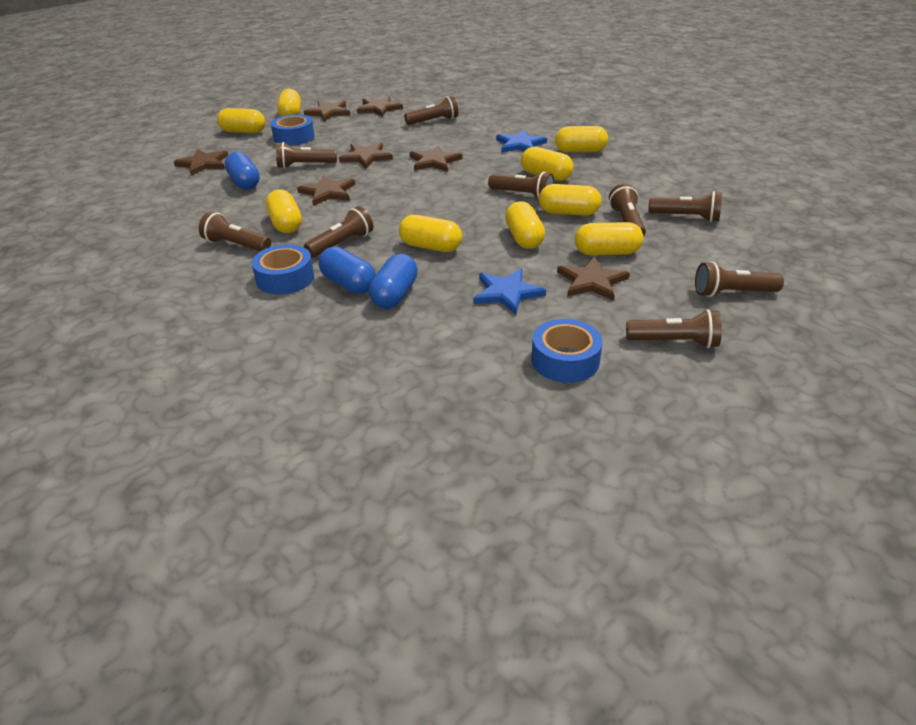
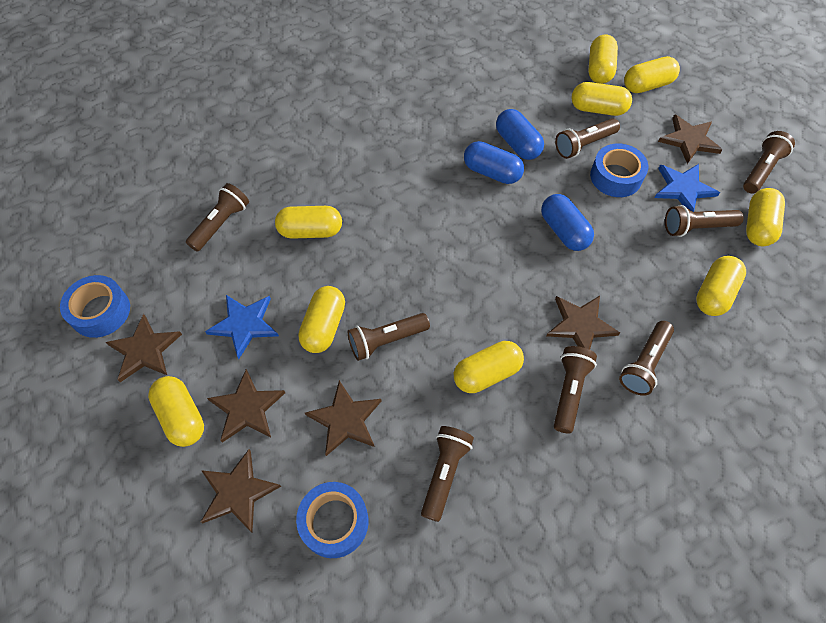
brown flashlight: [199,212,271,251] [276,142,337,168] [304,206,373,258] [404,96,458,125] [488,172,555,199] [609,184,646,237] [626,309,722,348] [648,191,722,222] [695,262,784,297] = 9 -> [186,183,249,252] [348,313,430,361] [421,426,474,522] [554,346,597,434] [555,118,620,159] [619,321,674,396] [665,205,744,237] [743,131,795,193] = 8
brown star: [174,149,228,176] [297,175,355,206] [304,101,350,121] [339,142,393,169] [357,96,403,117] [410,145,462,172] [557,257,630,301] = 7 -> [105,314,182,382] [201,449,281,532] [207,369,285,443] [305,380,382,456] [547,296,620,350] [658,114,722,164] = 6

